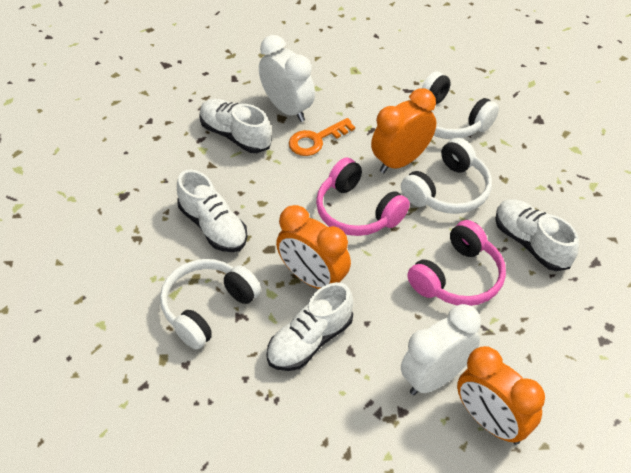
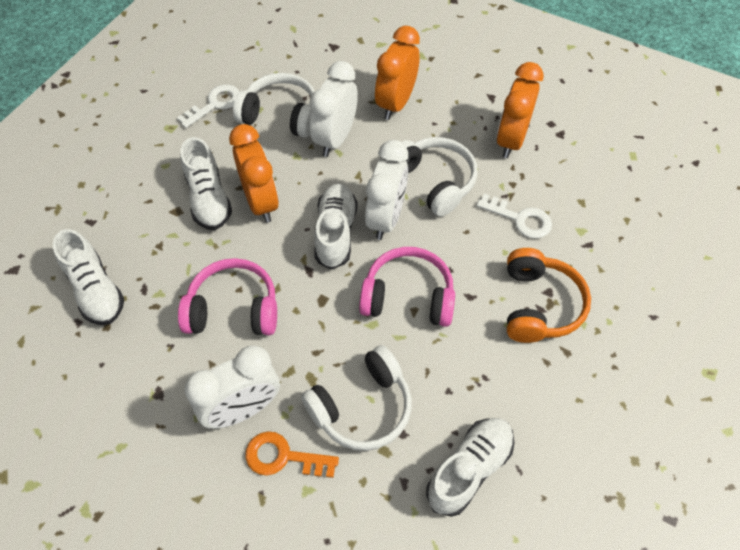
orange headphones: none = 0 -> [507,248,591,343] = 1
white clock: [259,35,315,122] [401,304,481,395] = 2 -> [185,346,280,429] [310,61,358,157] [365,140,408,240] = 3
white key: none = 0 -> [177,84,240,128] [477,193,552,239] = 2

